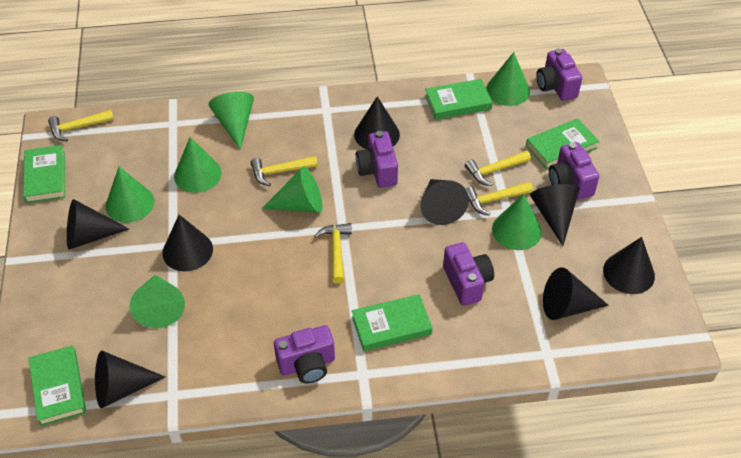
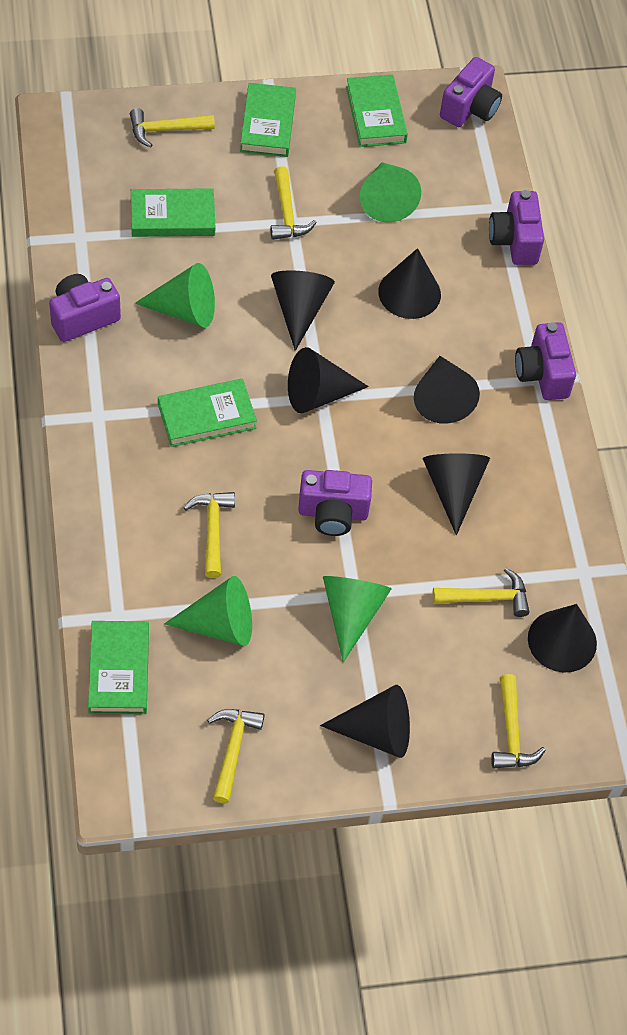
black cone: [67,199,129,250] [95,351,165,408] [163,215,213,271] [354,96,400,149] [420,179,469,225] [530,184,580,246] [543,267,609,320] [603,237,655,294] = 8 -> [271,270,335,351] [288,347,369,413] [320,685,410,758] [378,248,441,319] [414,356,480,424] [422,453,490,535] [528,604,597,672] = 7
green cone: [106,167,154,223] [130,275,185,328] [174,137,222,193] [209,92,254,150] [262,167,323,213] [486,52,530,106] [492,194,542,250] = 7 -> [135,263,215,328] [164,576,252,646] [323,576,392,662] [360,162,421,222] = 4
yellow hammer: [48,110,114,142] [251,156,318,187] [314,223,352,284] [465,150,531,186] [466,182,533,216] = 5 -> [130,108,215,148] [183,492,235,578] [207,709,265,804] [270,166,317,240] [432,568,530,617] [491,674,546,769] = 6

